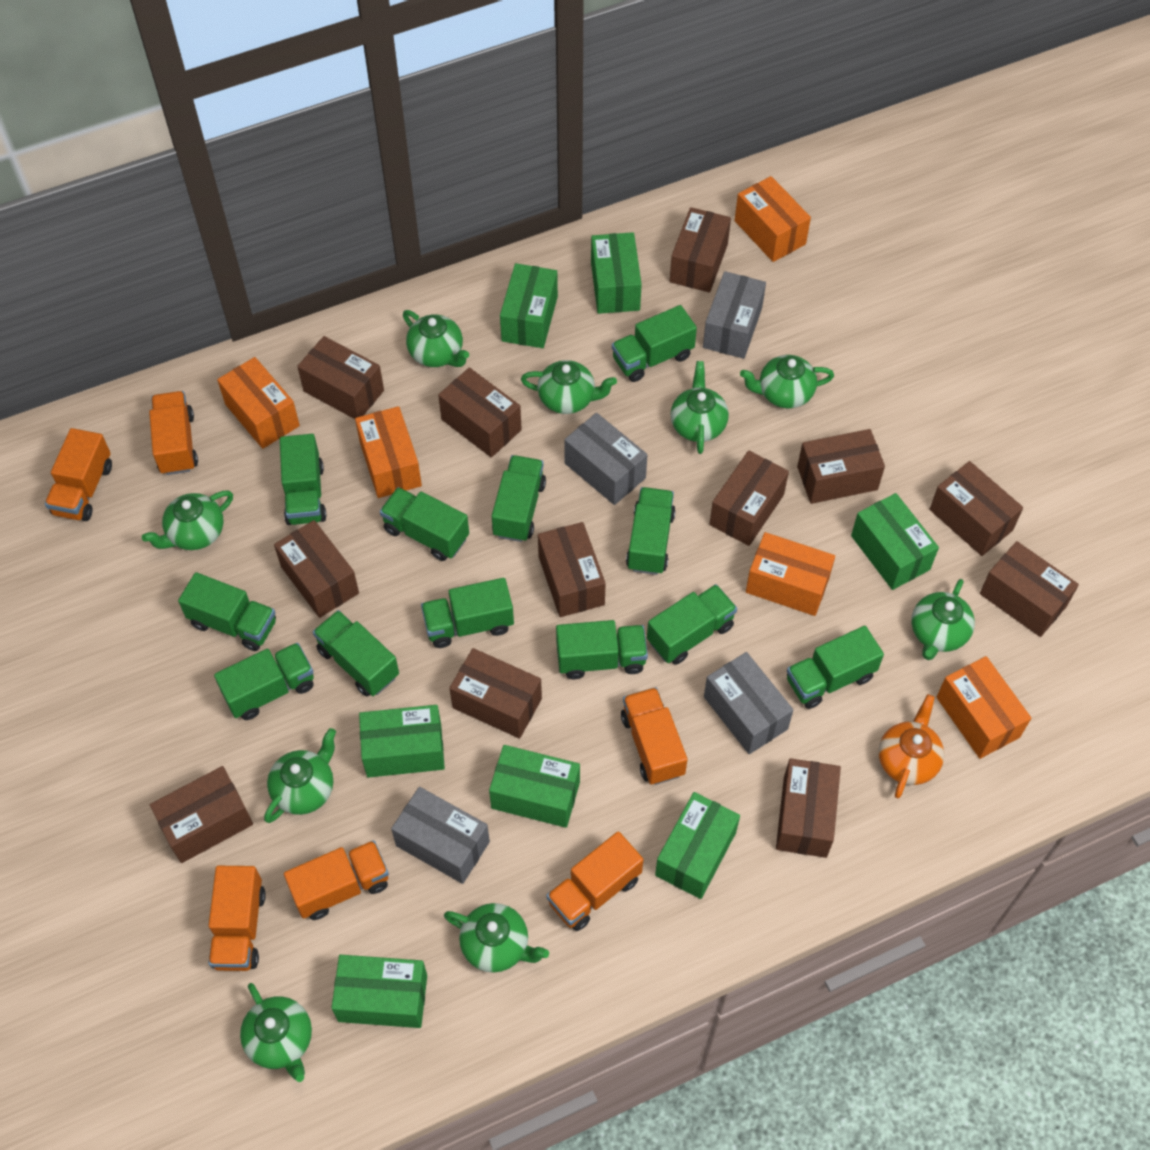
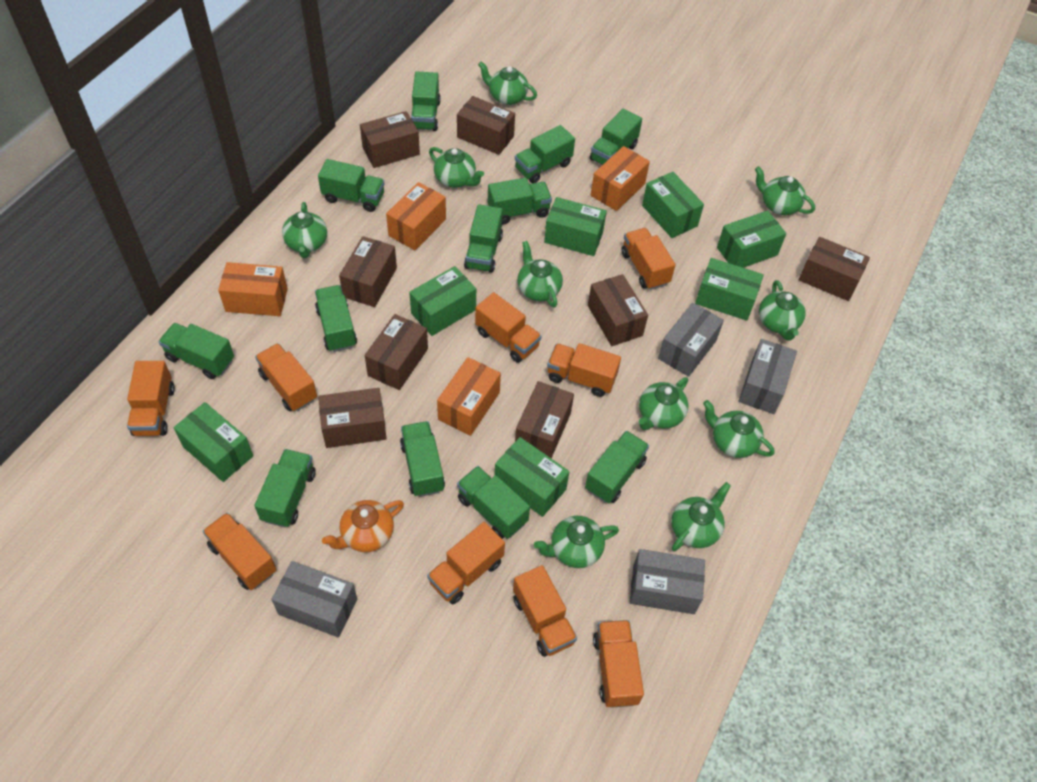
brown box: [150,766,253,863] [274,520,359,618] [297,336,384,419] [438,368,522,457] [449,648,542,739] [538,522,606,617] [670,207,731,292] [709,451,789,546] [776,758,841,858] [797,429,885,504] [930,461,1023,556] [980,541,1079,637] = 12 -> [318,388,387,448] [339,236,397,307] [360,111,420,168] [365,314,428,390] [457,96,515,155] [515,381,574,458] [588,274,648,346] [799,237,870,301] = 8
green teapot: [142,491,233,550] [240,983,312,1082] [264,728,336,823] [403,310,469,367] [444,903,549,973] [521,360,617,414] [671,361,729,454] [740,355,834,408] [911,579,975,660] = 9 -> [282,202,327,258] [429,147,484,188] [478,61,537,105] [517,241,563,308] [534,516,619,568] [639,377,688,430] [671,482,731,551] [703,400,775,458] [755,166,815,215] [759,280,806,341] = 10
orange box: [217,357,300,449] [355,406,422,498] [735,176,811,262] [746,532,835,616] [937,656,1031,759] = 5 -> [218,262,288,316] [386,182,446,250] [437,357,501,436] [591,146,650,211] = 4
orange truck: [45,428,112,521] [149,391,198,475] [208,866,266,971] [284,840,389,920] [547,831,643,931] [621,687,688,785] = 6 -> [127,361,175,436] [203,512,277,590] [255,343,317,411] [427,522,505,604] [475,292,542,363] [513,565,577,657] [547,343,621,397] [593,620,644,708] [621,228,675,290] = 9

